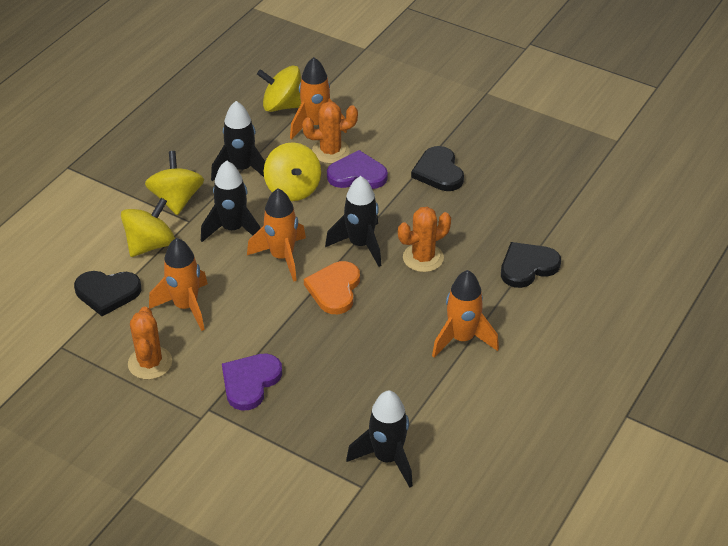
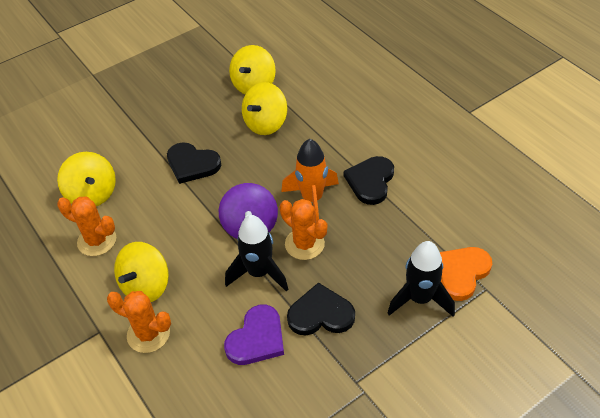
black rocket: [201,160,260,242] [211,101,265,182] [325,176,381,267] [346,390,413,488] = 4 -> [225,215,289,292] [388,241,455,317] = 2
orange rocket: [149,238,208,331] [247,188,306,282] [290,57,347,140] [432,270,499,357] = 4 -> [281,139,339,221] = 1
purple heart: [222,354,282,410] [327,150,388,189] = 2 -> [224,305,284,365] = 1
purple spinning top: none = 0 -> [219,183,278,239] = 1

